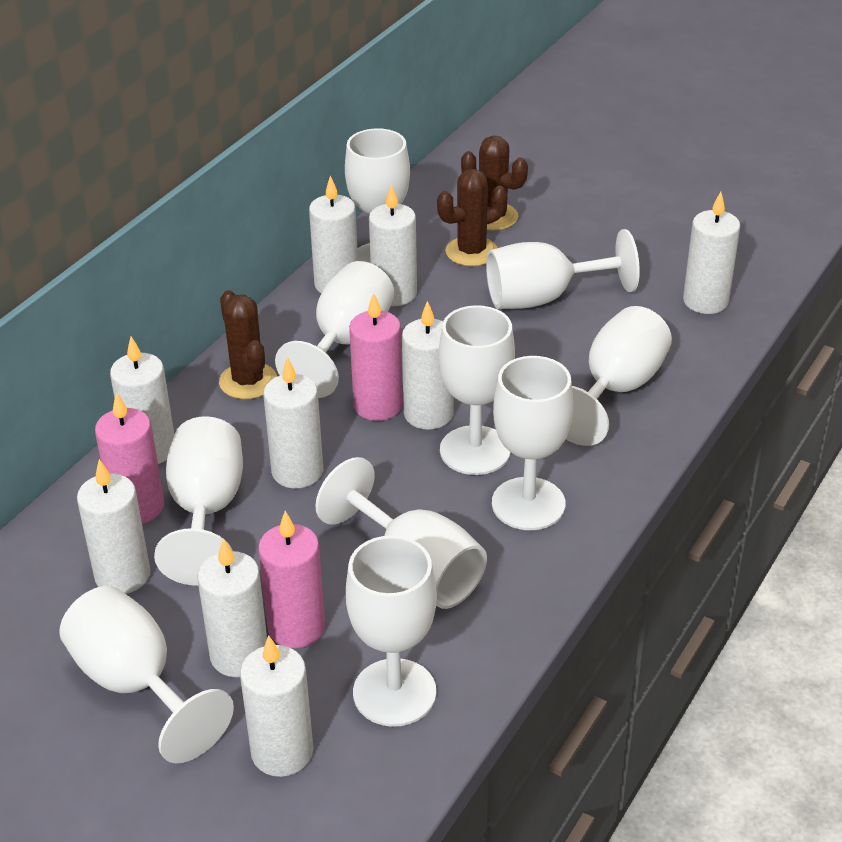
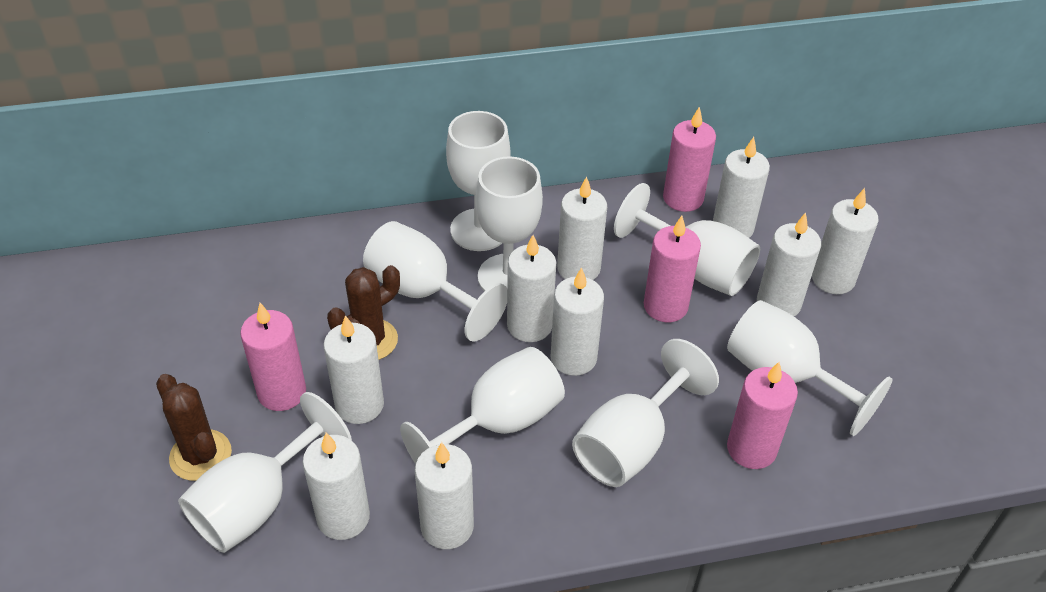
brown cactus: [219,290,277,399] [437,169,507,266] [461,135,528,231] = 3 -> [156,374,232,481] [327,265,400,360] = 2
pink candle: [95,392,164,524] [258,511,325,648] [349,293,403,421] = 3 -> [240,303,306,411] [644,216,701,322] [663,106,716,212] [727,362,798,469] = 4
white goblet: [59,586,234,763] [154,416,243,586] [275,261,394,398] [315,457,487,609] [345,128,410,263] [346,536,437,727] [438,305,515,475] [486,229,640,309] [492,356,573,530] [566,306,672,446] = 10 -> [178,392,352,553] [363,221,507,342] [400,347,565,464] [446,111,511,251] [475,156,543,291] [572,339,719,487] [614,183,760,296] [727,300,892,436] = 8

